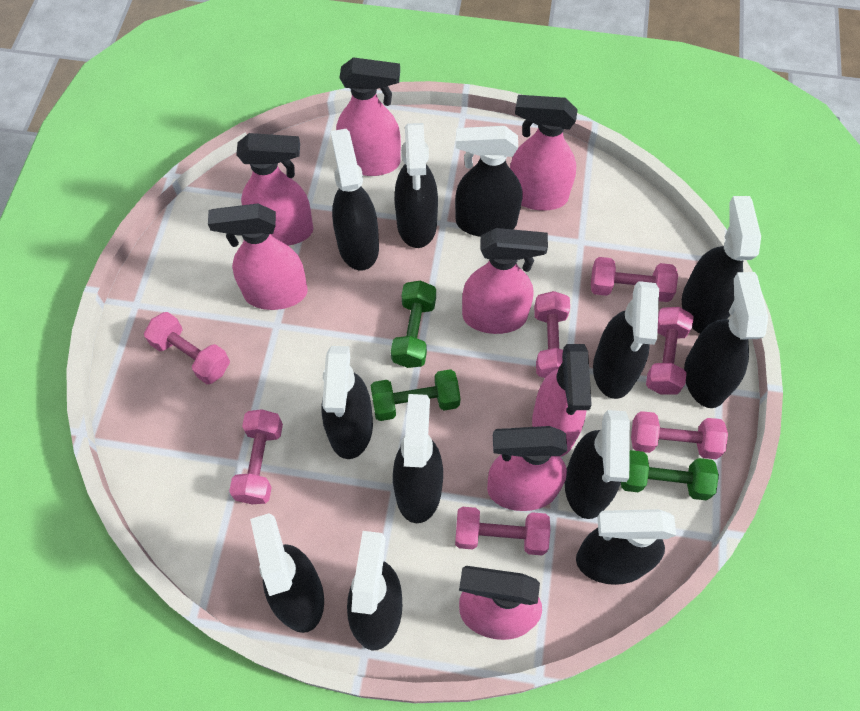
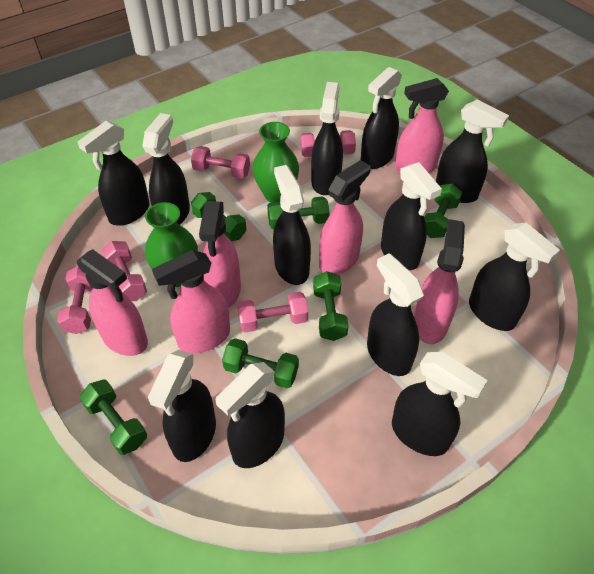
green dumbbell: [370,369,461,421] [391,280,436,368] [621,450,719,501] = 3 -> [79,380,147,455] [191,192,247,241] [222,338,299,388] [267,196,330,230] [313,271,349,341] [424,184,462,238] = 6
green vase: none = 0 -> [145,202,198,287] [253,122,299,202] = 2
pink dumbbell: [144,312,230,384] [229,409,283,504] [455,507,550,555] [534,291,570,378] [591,257,678,302] [631,411,728,459] [646,307,694,394] = 7 -> [57,266,93,334] [101,241,147,301] [191,146,250,179] [237,292,308,332] [300,130,356,157] = 5
pink spray bottle: [208,204,308,310] [236,133,313,246] [336,57,401,176] [459,566,542,640] [462,228,548,334] [487,426,567,511] [510,95,578,211] [532,344,592,457] = 8 -> [77,249,148,356] [152,250,230,354] [199,201,241,308] [319,160,370,275] [395,78,449,174] [414,219,465,344] = 6

